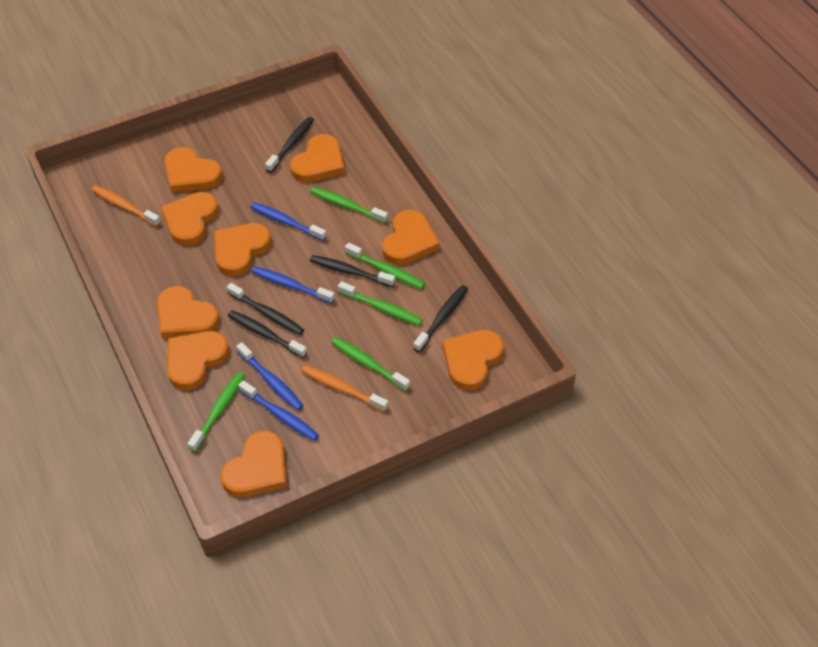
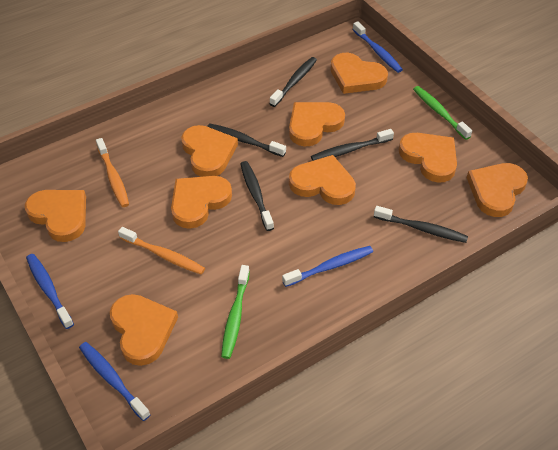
green toothbrush: [188,372,245,452] [310,187,388,223] [331,337,410,391] [338,281,423,326] [345,243,425,289] = 5 -> [221,265,250,359] [413,86,472,140] = 2

